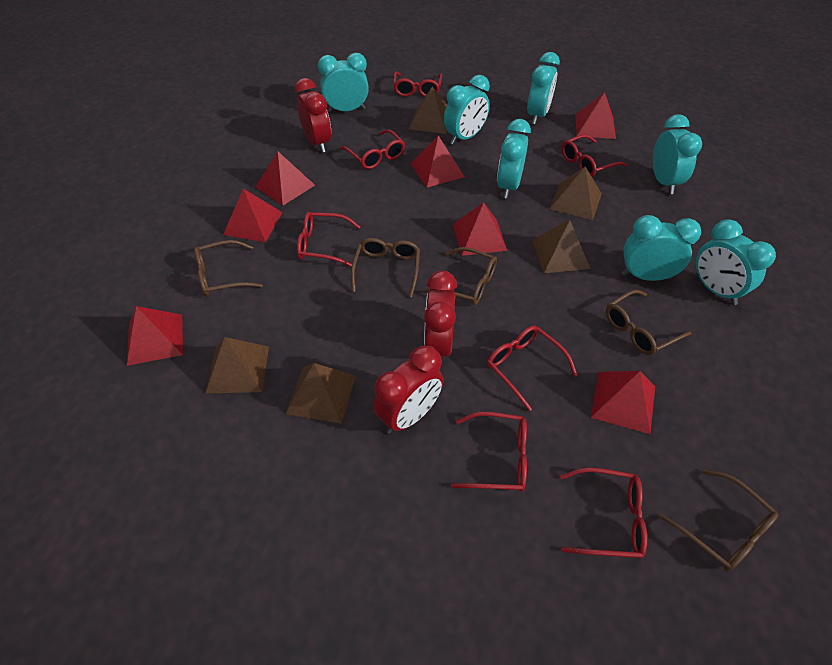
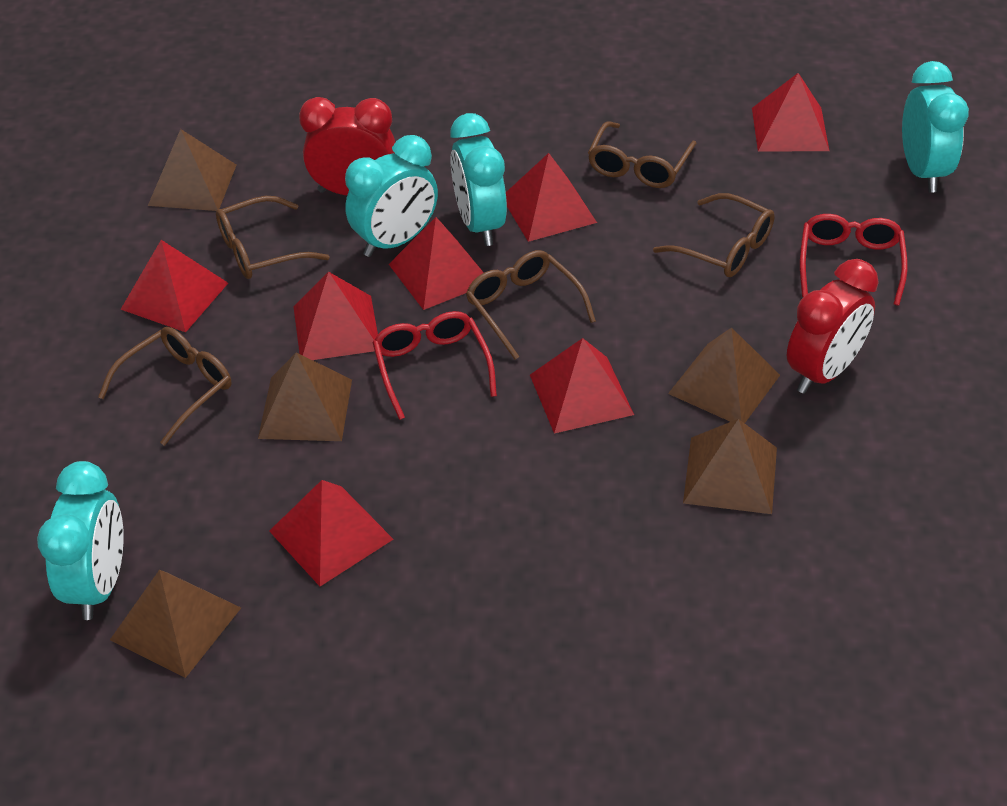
red clock: [295,78,331,153] [373,346,444,434] [424,271,457,357] = 3 -> [299,97,395,195] [787,259,879,394] = 2
red glasses: [297,212,361,267] [340,129,405,169] [393,71,442,97] [451,412,527,492] [487,325,577,411] [560,468,647,559] [562,134,628,177] = 7 -> [372,311,497,420] [800,214,908,306] = 2
turquoise clock: [318,53,369,113] [444,75,490,145] [497,119,531,199] [527,52,560,124] [622,215,701,281] [653,114,702,194] [695,219,776,305] = 7 -> [37,461,124,620] [345,135,438,257] [450,113,507,246] [902,61,969,193] = 4

